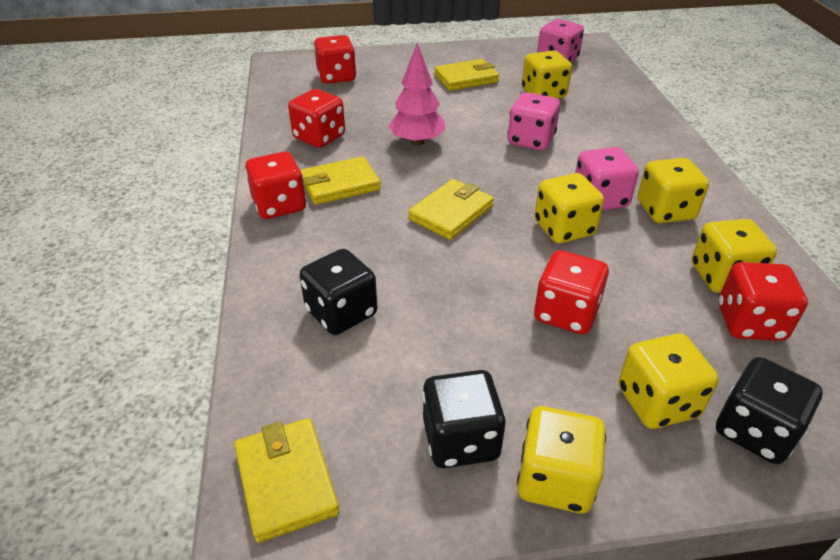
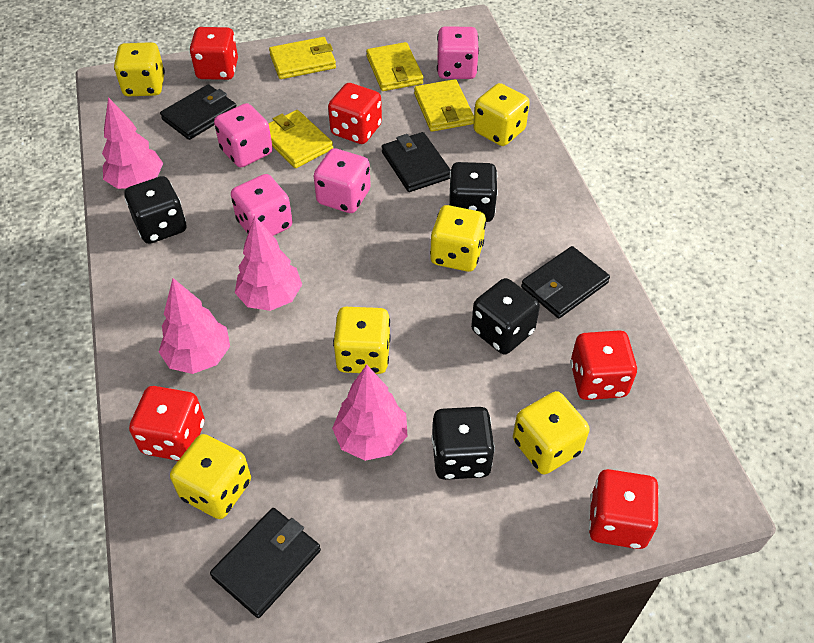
black dice: [300,249,377,335] [422,370,506,468] [716,357,823,464] = 3 -> [124,176,186,244] [432,407,495,480] [449,162,498,222] [471,278,540,355] = 4
black wallet: none = 0 -> [160,84,236,140] [210,508,321,618] [382,132,451,192] [521,246,610,318] = 4
pink dice: [508,92,560,151] [537,19,584,62] [575,147,639,210] = 3 -> [214,103,273,167] [231,174,293,236] [314,148,371,213] [437,27,479,79] = 4
pink tree: [388,43,446,146] = 1 -> [102,97,163,189] [159,278,230,374] [235,216,302,311] [332,364,408,461] = 4

